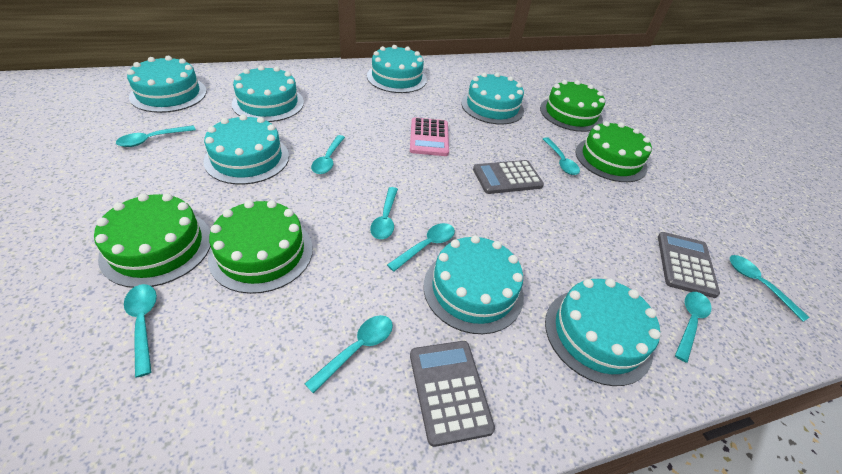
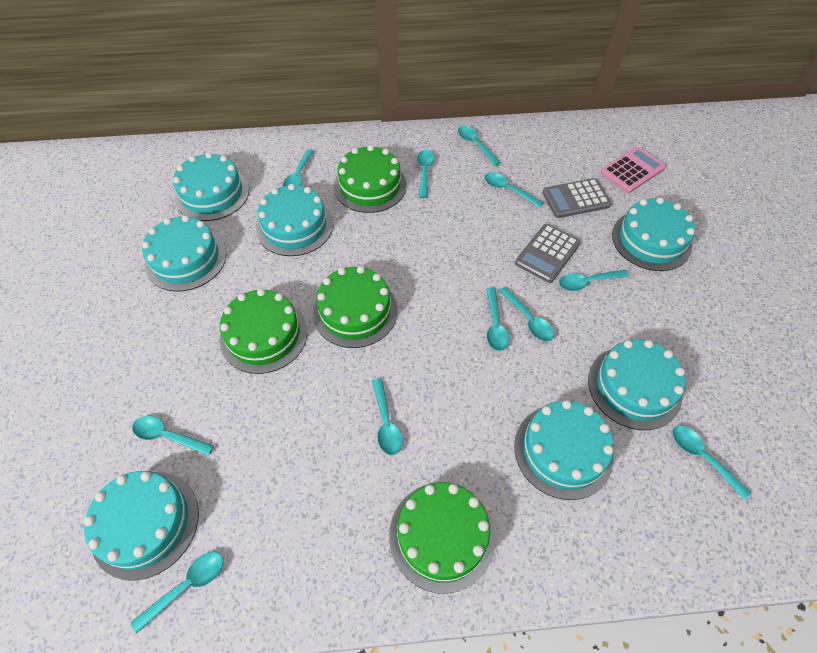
grey calculator: [410,341,495,447] [473,160,544,194] [658,232,720,298] = 3 -> [515,224,581,283] [542,178,612,218] = 2
turquoise spoon: [116,125,196,147] [124,284,157,378] [305,315,393,394] [311,135,345,174] [370,187,398,239] [387,223,455,272] [543,137,580,175] [675,292,711,363] [730,255,809,321] = 9 -> [131,552,223,633] [132,416,214,456] [283,149,314,187] [372,378,403,455] [417,150,435,198] [458,126,501,166] [484,173,543,208] [486,288,509,351] [499,287,554,341] [559,270,629,291] [672,426,751,500] = 11

